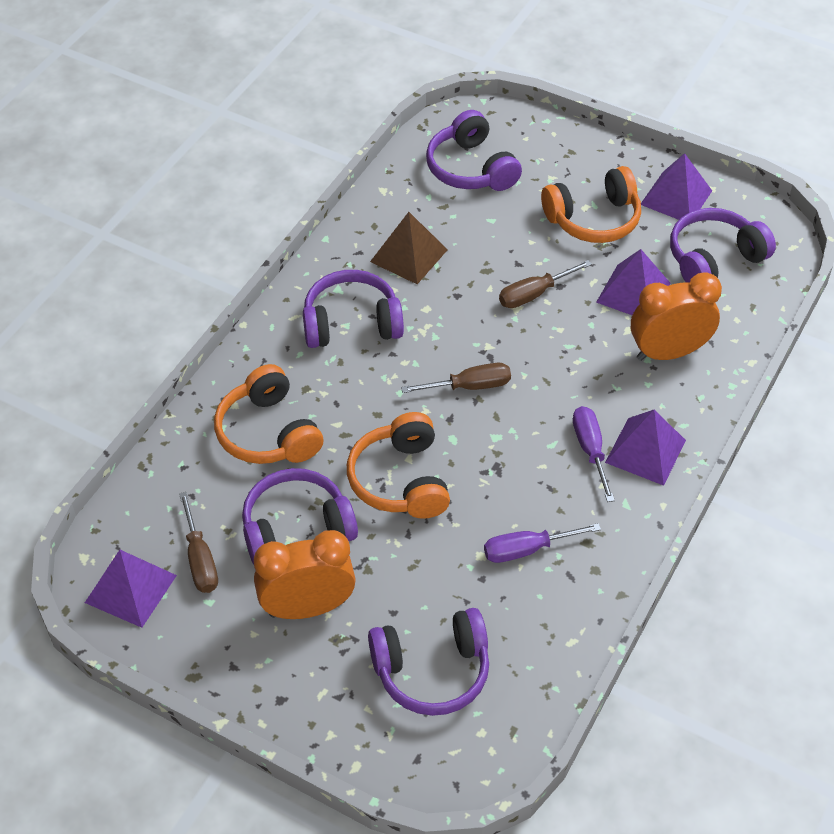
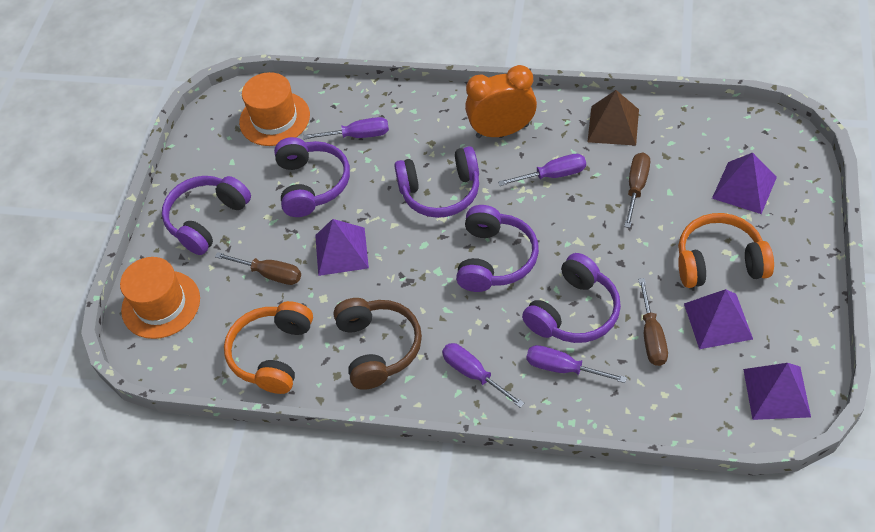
brown headphones: none = 0 -> [334,298,422,390] = 1
orange clock: [254,530,356,619] [631,272,722,361] = 2 -> [465,65,537,138] = 1
orange hat: none = 0 -> [120,257,200,339] [239,72,310,146] = 2
orange headphones: [214,364,324,464] [347,412,450,519] [541,166,641,243] = 3 -> [224,301,313,394] [678,213,774,288] = 2
purple screwdriver: [484,523,601,563] [573,406,615,502] = 2 -> [303,117,389,139] [442,343,524,408] [498,154,586,186] [526,345,627,383] = 4

